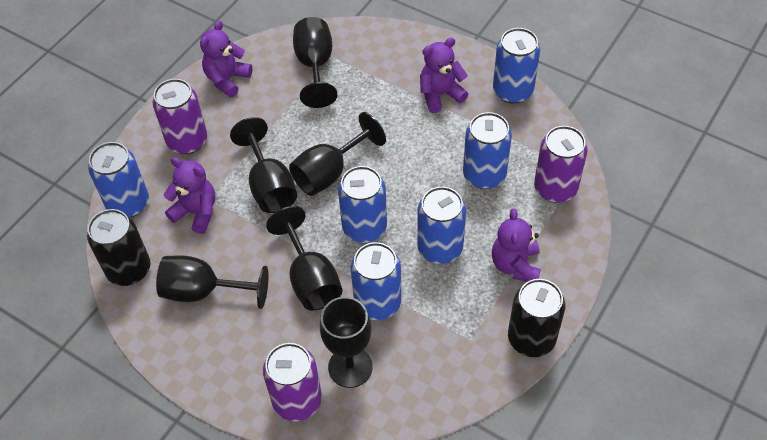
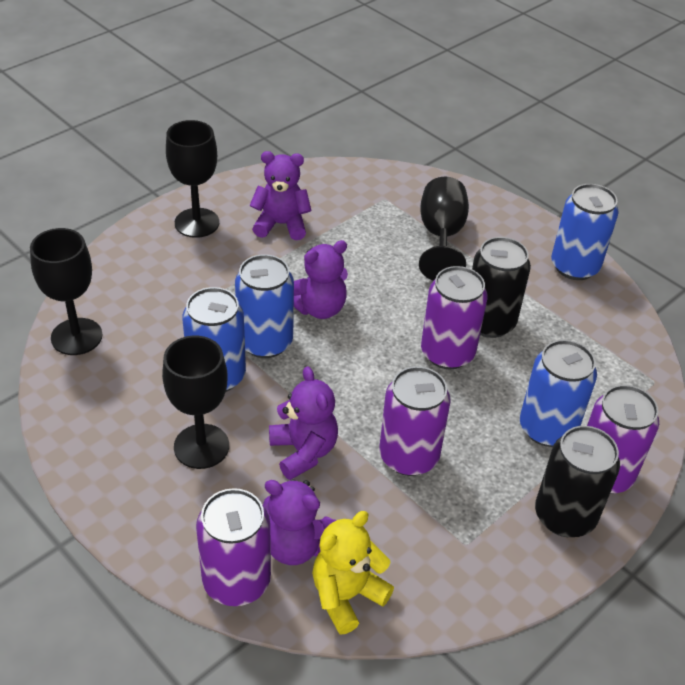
black goblet: [156,255,268,309] [230,117,297,213] [266,206,342,310] [289,112,386,196] [293,17,337,108] [320,297,373,388] = 6 -> [30,228,103,355] [162,336,229,469] [166,120,219,238] [419,177,469,281] = 4
blue can: [88,142,149,217] [338,166,387,243] [351,242,402,320] [417,187,466,264] [463,112,512,189] [493,28,540,104] = 6 -> [182,287,246,392] [235,254,294,358] [520,340,597,447] [551,184,619,280] = 4
purple can: [153,79,207,154] [263,343,322,421] [534,126,588,203] = 3 -> [196,488,271,606] [379,366,451,476] [421,266,488,369] [587,385,659,494] = 4
yellow teddy bear: none = 0 -> [312,511,394,634] = 1

